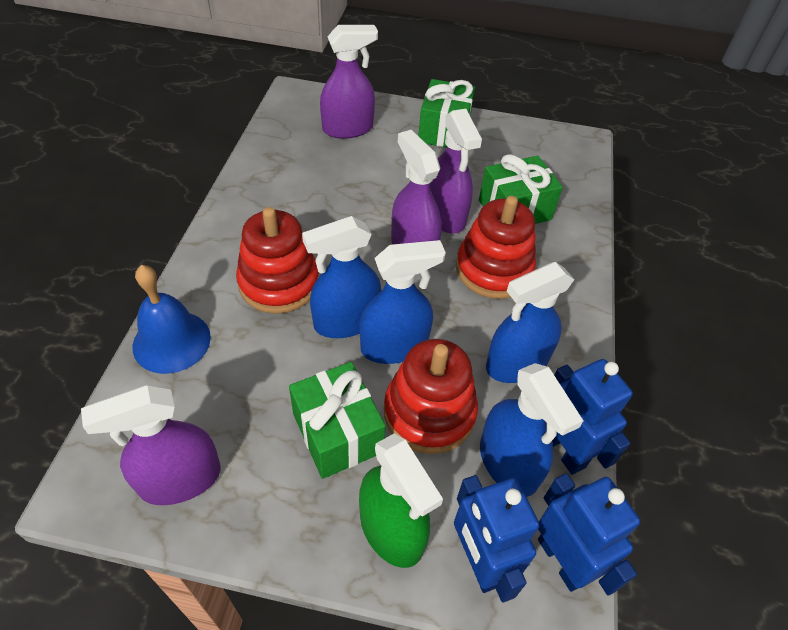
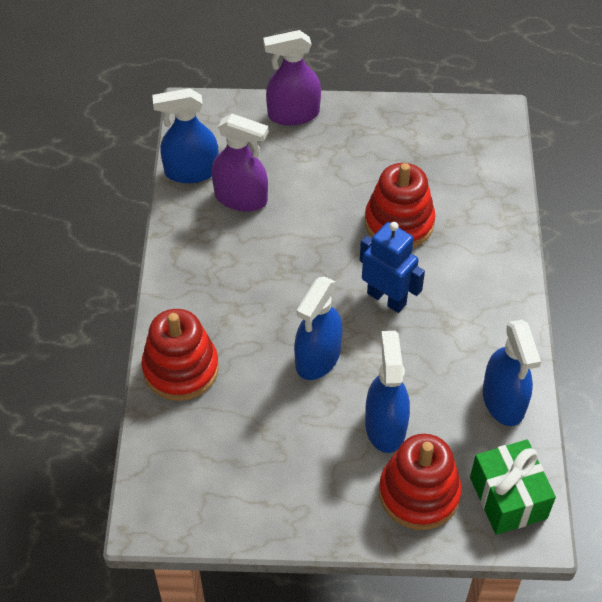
blue bell: [132,265,211,374] = 1 -> none = 0
blue robot: [454,475,539,602] [538,473,640,596] [546,359,633,475] = 3 -> [360,222,425,313] = 1
green gift: [289,362,386,479] [418,79,475,148] [479,154,563,224] = 3 -> [470,439,556,535] = 1
green spray bottle: [359,434,443,568] = 1 -> none = 0
purple spray bottle: [81,385,221,505] [320,25,378,139] [391,130,442,245] [430,109,482,233] = 4 -> [211,114,268,212] [263,30,321,126] = 2

